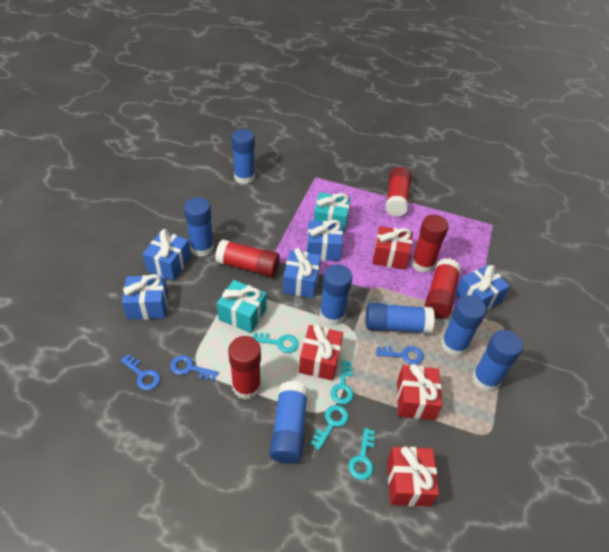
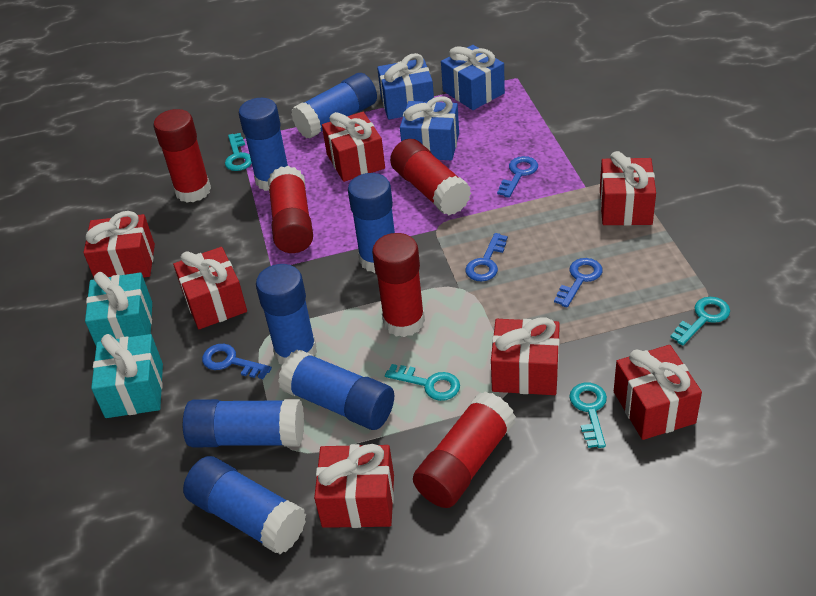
blue gift: [122,274,168,320] [143,229,191,281] [283,248,321,298] [306,220,343,261] [455,265,510,310] = 5 -> [377,53,434,119] [400,96,459,160] [441,45,505,110] = 3
blue key: [120,354,160,390] [170,355,219,381] [376,346,424,365] = 3 -> [202,344,272,379] [465,233,508,281] [497,156,538,198] [554,258,603,308] = 4
red gift: [299,324,343,381] [372,226,413,270] [387,446,439,507] [397,364,442,420] = 4 -> [83,211,155,278] [173,247,247,329] [314,444,394,528] [322,112,385,182] [491,317,560,395] [600,151,656,226] [614,345,702,440] = 7

